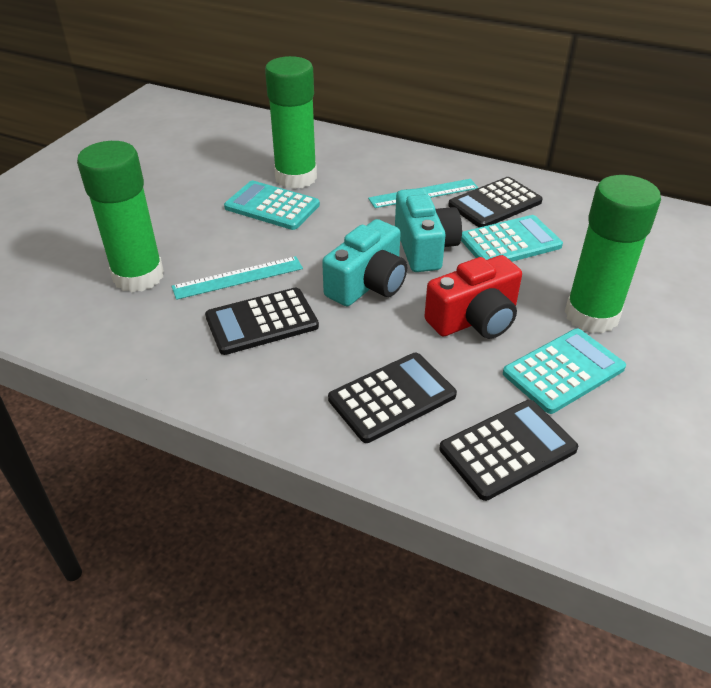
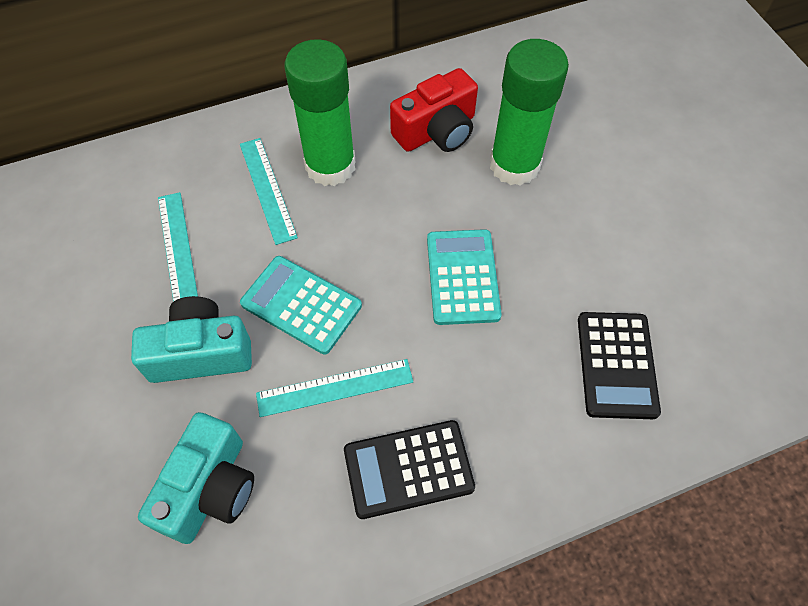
black calculator: [205,287,319,355] [328,353,457,443] [440,400,578,501] [448,177,543,228] = 4 -> [344,420,475,519] [578,312,661,419] = 2
green glue stick: [77,141,164,292] [265,56,317,189] [565,175,661,333] = 3 -> [285,39,356,186] [490,39,569,186] = 2
turquoise calculator: [224,181,320,230] [461,215,563,262] [503,328,626,414] = 3 -> [240,256,362,354] [427,229,502,325] = 2
turquoise ruler: [172,256,303,300] [368,179,478,208] = 2 -> [158,192,198,302] [240,138,298,245] [256,359,413,417] = 3

